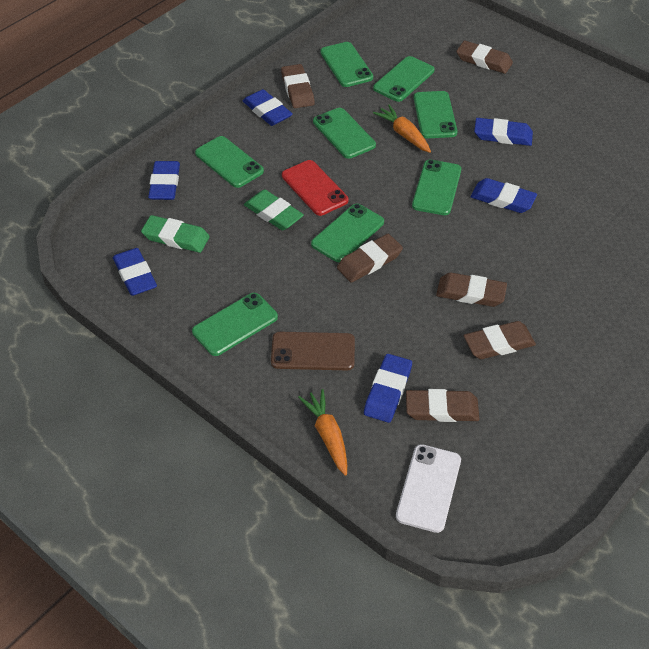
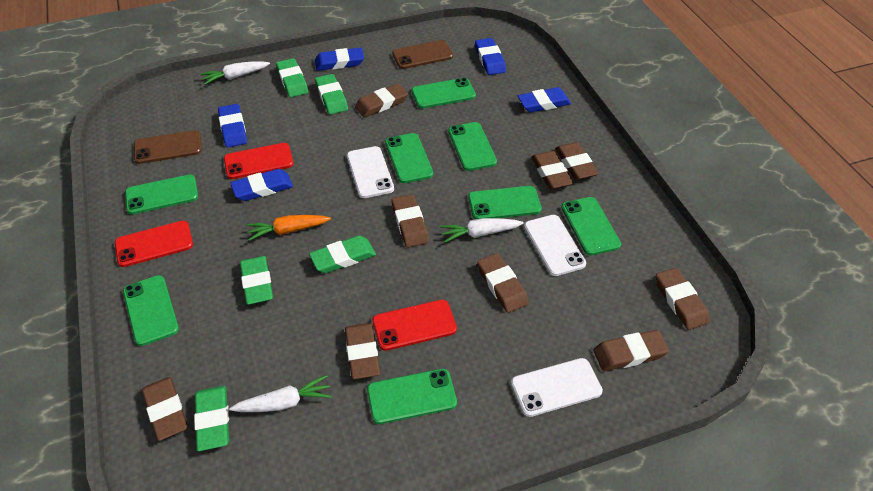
blue eraser: [113,248,157,296] [148,161,180,200] [243,89,292,126] [364,354,412,423] [471,178,537,213] [474,118,533,146] = 6 -> [218,104,247,147] [230,169,293,201] [315,48,364,71] [475,38,506,75] [518,87,571,112] = 5
brown eraser: [281,64,315,108] [337,234,403,283] [406,389,479,422] [436,273,507,307] [456,41,513,74] [463,321,536,359] = 6 -> [142,377,188,441] [345,323,380,379] [355,83,408,118] [391,194,429,248] [477,253,529,313] [531,151,574,190] [555,142,599,180] [593,330,669,371] [656,268,710,330] = 9
brown phone: [271,332,355,370] = 1 -> [134,130,202,164] [392,40,453,69] = 2
green eraser: [141,215,210,253] [244,189,304,230] = 2 -> [194,386,229,451] [240,256,273,305] [276,58,308,97] [309,236,376,273] [315,74,348,115] = 5
orange carrot: [298,389,347,476] [373,105,431,153] = 2 -> [246,215,331,241] = 1
red phone: [282,160,348,216] = 1 -> [115,221,193,267] [224,143,294,179] [372,300,457,351] = 3
white carrot: none = 0 -> [200,61,270,85] [229,375,332,412] [440,218,524,243] = 3
white phone: [396,444,461,533] = 1 -> [347,146,394,198] [511,358,603,417] [524,215,586,276] = 3

